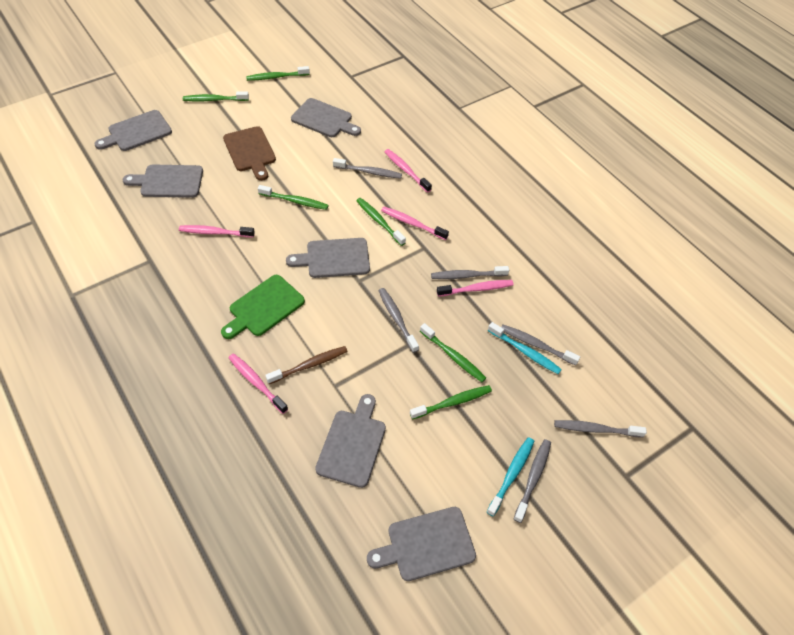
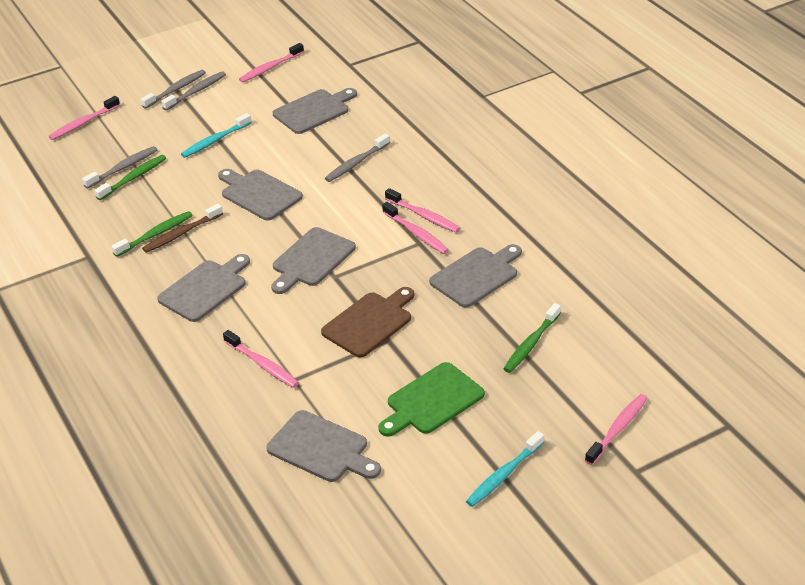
green toothbrush: [183,92,249,101] [246,66,310,81] [258,185,329,210] [356,198,406,246] [410,385,492,420] [420,323,486,382] = 6 -> [94,155,166,200] [111,211,193,257] [503,303,561,373] = 3
grey toothbrush: [333,158,402,179] [378,288,419,353] [431,266,509,279] [501,325,580,366] [514,439,551,523] [554,420,647,438] = 6 -> [82,146,157,189] [140,70,206,109] [161,71,226,111] [325,133,390,182] = 4
pink toothbrush: [179,225,255,238] [228,353,288,414] [381,207,449,240] [384,149,432,193] [437,280,514,297] = 5 -> [49,96,120,140] [223,330,299,388] [239,43,304,82] [382,202,449,254] [385,188,460,233] [585,394,648,465] = 6

